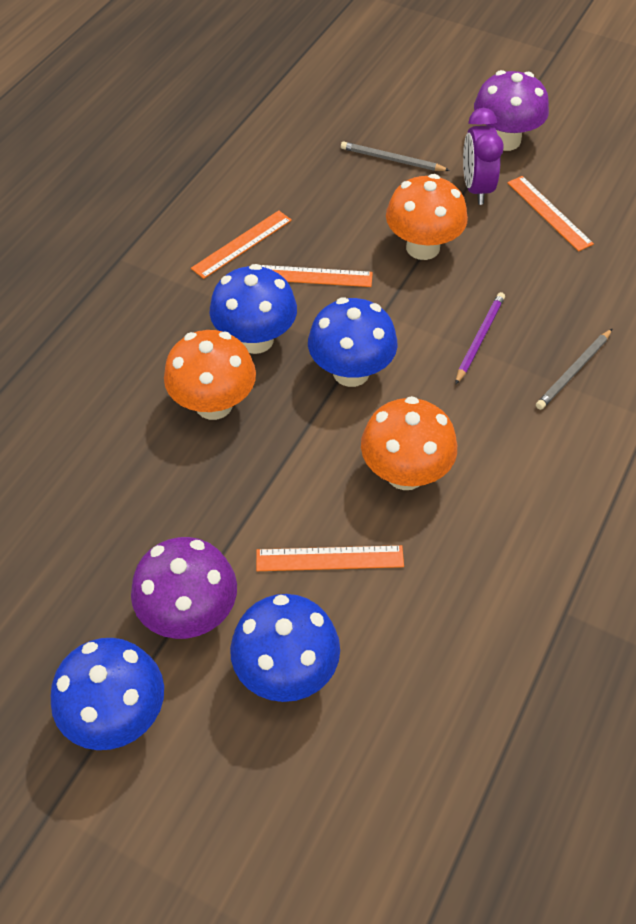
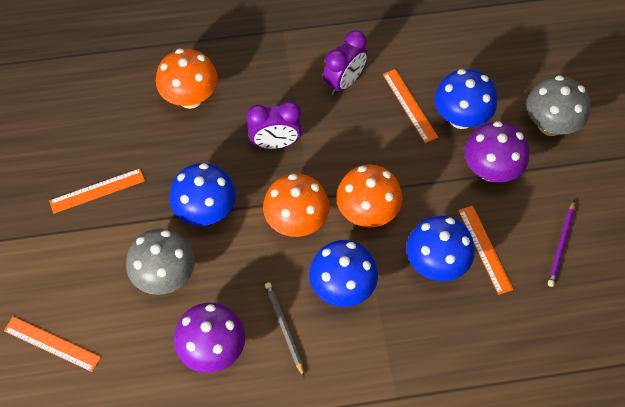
grey mushroom: none = 0 -> [126,228,195,295] [527,75,590,136] = 2
grey pencil: [341,141,450,171] [536,329,612,410] = 2 -> [265,282,304,377] = 1
purple clock: [463,108,504,205] = 1 -> [246,101,302,149] [323,30,367,95] = 2

